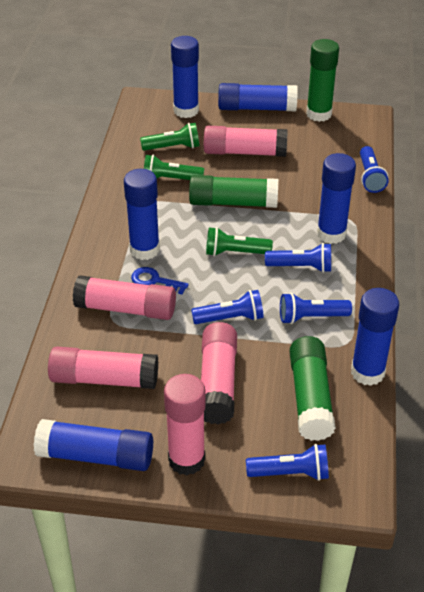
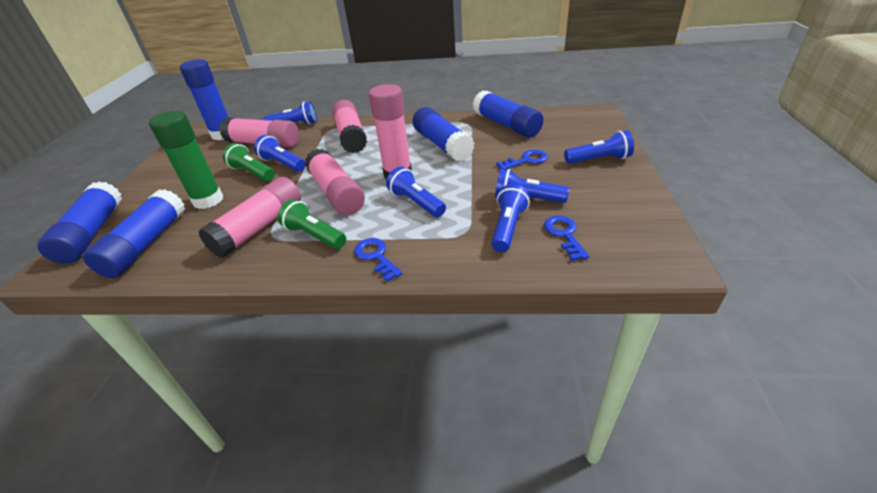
blue flashlight: [191,290,264,324] [246,444,329,481] [265,243,331,273] [280,293,352,324] [360,146,389,193] = 5 -> [254,135,305,172] [263,101,317,124] [386,166,446,217] [491,184,530,252] [495,169,569,203] [564,130,634,164] = 6
blue glue stick: [34,419,153,471] [124,169,160,260] [171,36,199,118] [218,83,298,111] [317,153,356,244] [351,288,399,386] = 6 -> [37,181,122,264] [83,189,185,278] [180,59,228,140] [413,107,474,161] [473,90,544,138] = 5
blue key: [131,267,188,295] = 1 -> [354,238,403,282] [496,149,548,170] [544,216,589,261] = 3
green flashlight: [140,123,199,151] [144,155,204,180] [206,227,273,256] = 3 -> [223,143,275,181] [278,199,346,249] = 2
green glue stick: [189,175,278,208] [290,336,336,441] [306,39,339,122] = 3 -> [149,111,223,209] = 1

